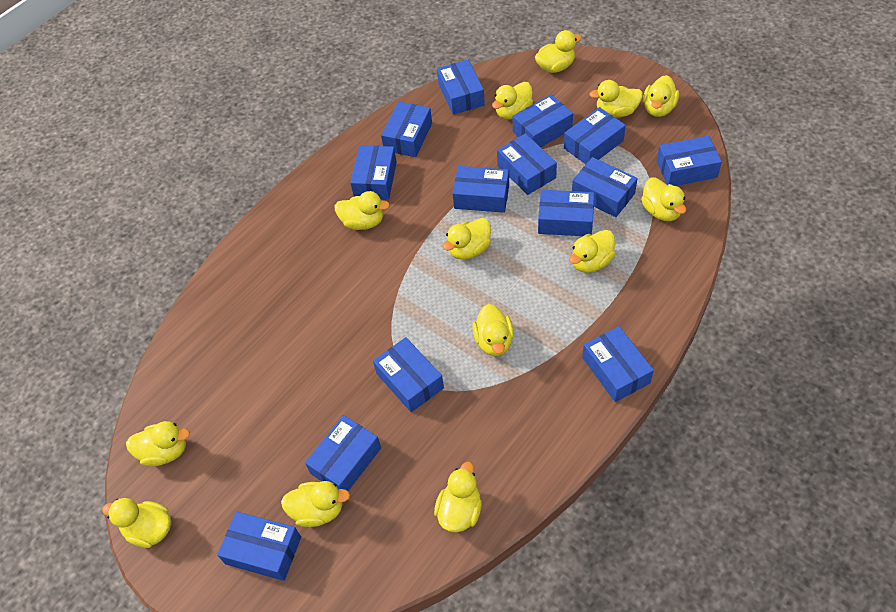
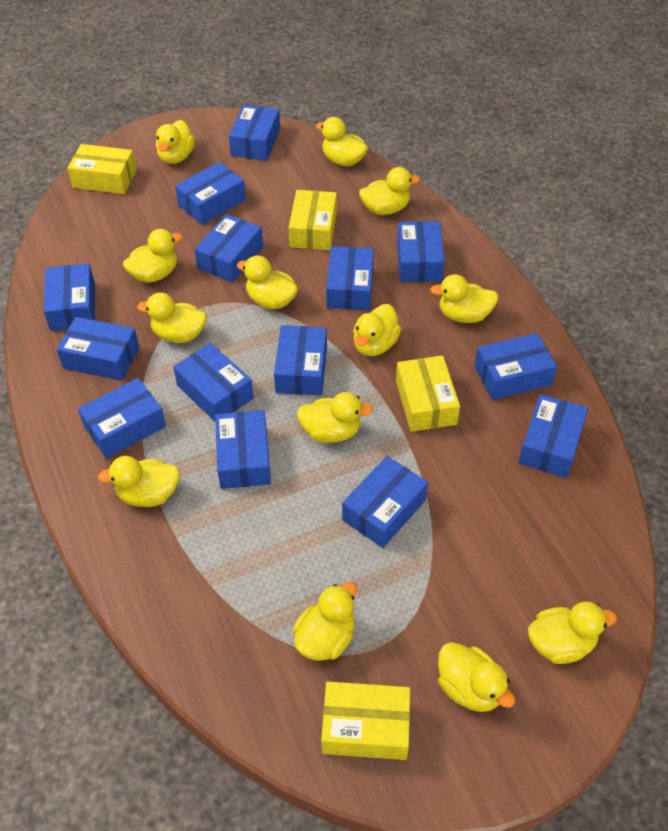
yellow box: none = 0 -> [67,144,137,194] [289,190,337,250] [321,681,410,760] [396,355,460,432] = 4

